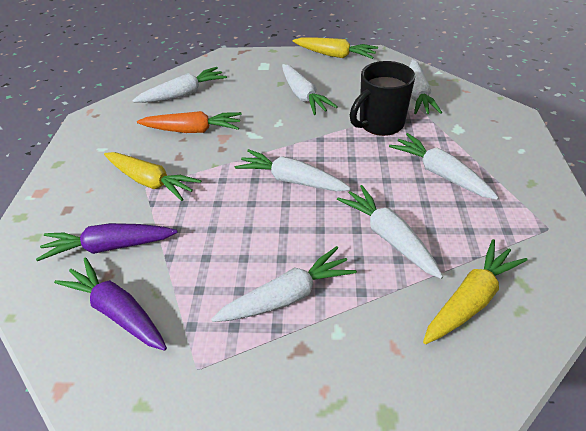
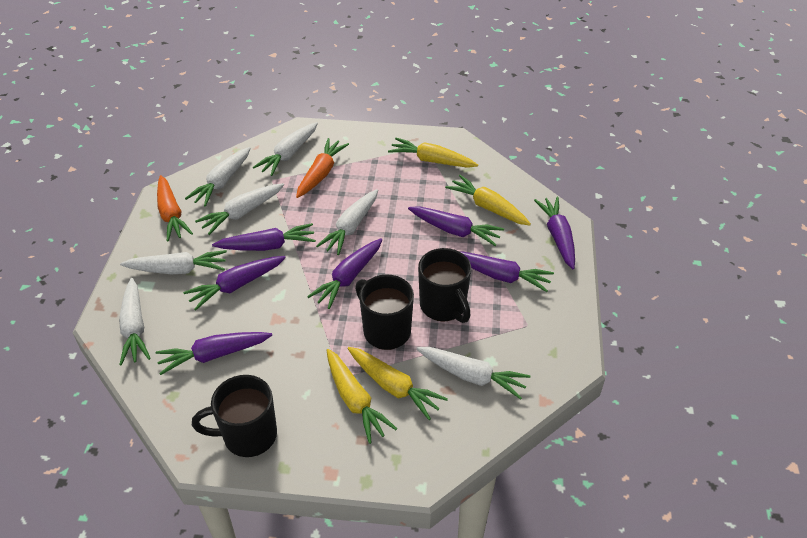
black mug: [350,61,415,136] = 1 -> [192,375,277,457] [355,275,414,350] [418,248,471,323] = 3
orange carrot: [137,111,242,133] = 1 -> [157,175,193,242] [296,138,349,198] = 2
purple carrot: [36,223,177,261] [54,257,167,351] = 2 -> [156,332,272,375] [183,256,286,310] [212,223,316,251] [307,238,382,309] [408,206,504,246] [461,251,554,292] [534,197,575,269] = 7
yellow carrot: [104,152,201,201] [293,37,378,59] [423,239,528,344] = 3 -> [327,349,397,444] [347,347,448,420] [388,138,478,168] [445,175,531,226] = 4

